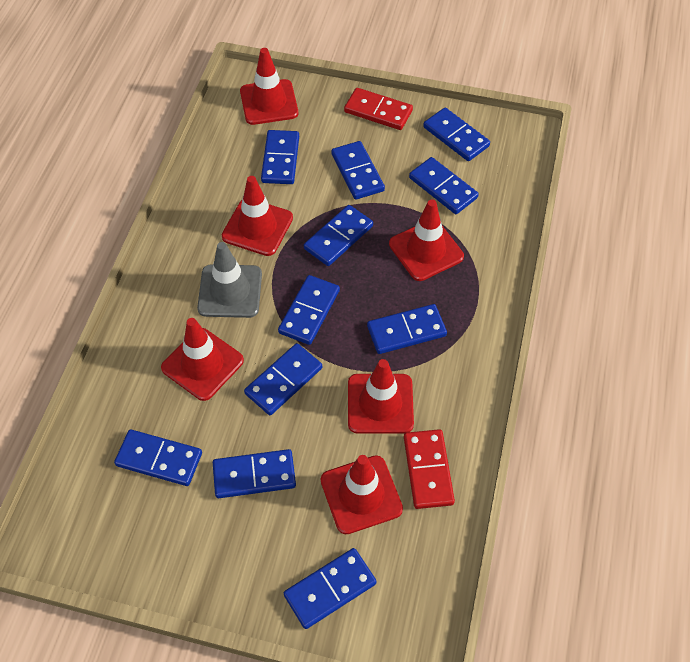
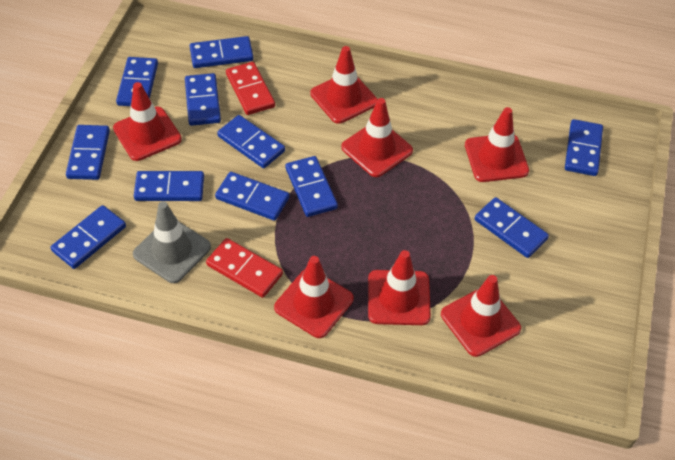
red traffic cone: [161,318,244,401] [222,176,293,256] [240,48,298,125] [321,455,403,534] [348,359,414,434] [389,200,464,281] = 6 -> [113,82,182,161] [274,256,353,338] [310,46,378,124] [341,98,413,177] [368,250,431,325] [441,275,521,357] [465,107,529,182] = 7

